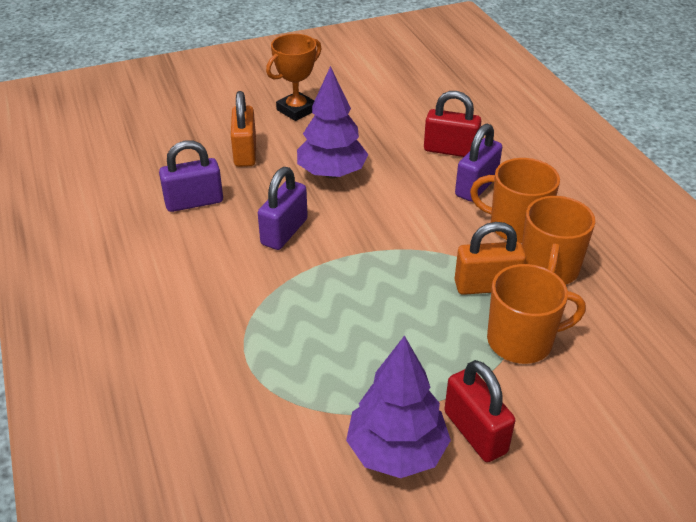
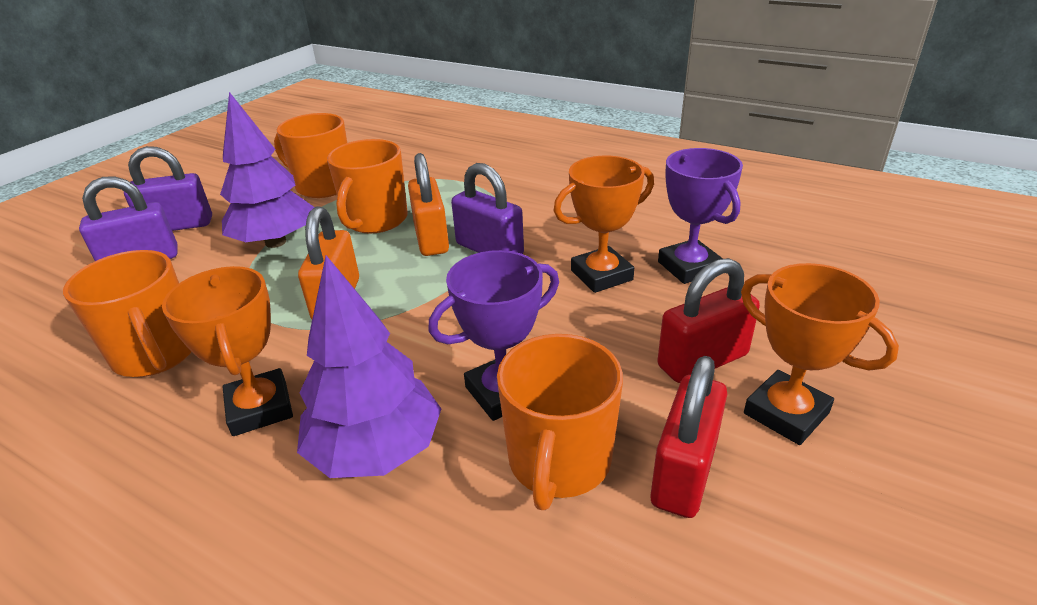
orange mug: [470,158,560,243] [487,264,586,364] [522,196,595,285] = 3 -> [63,250,191,377] [274,113,347,198] [327,139,408,234] [497,334,623,510] = 4
orange trophy: [266,34,321,121] = 1 -> [162,266,293,436] [553,156,654,293] [741,263,899,445] = 3
purple trophy: none = 0 -> [428,250,559,421] [658,148,743,284] = 2

